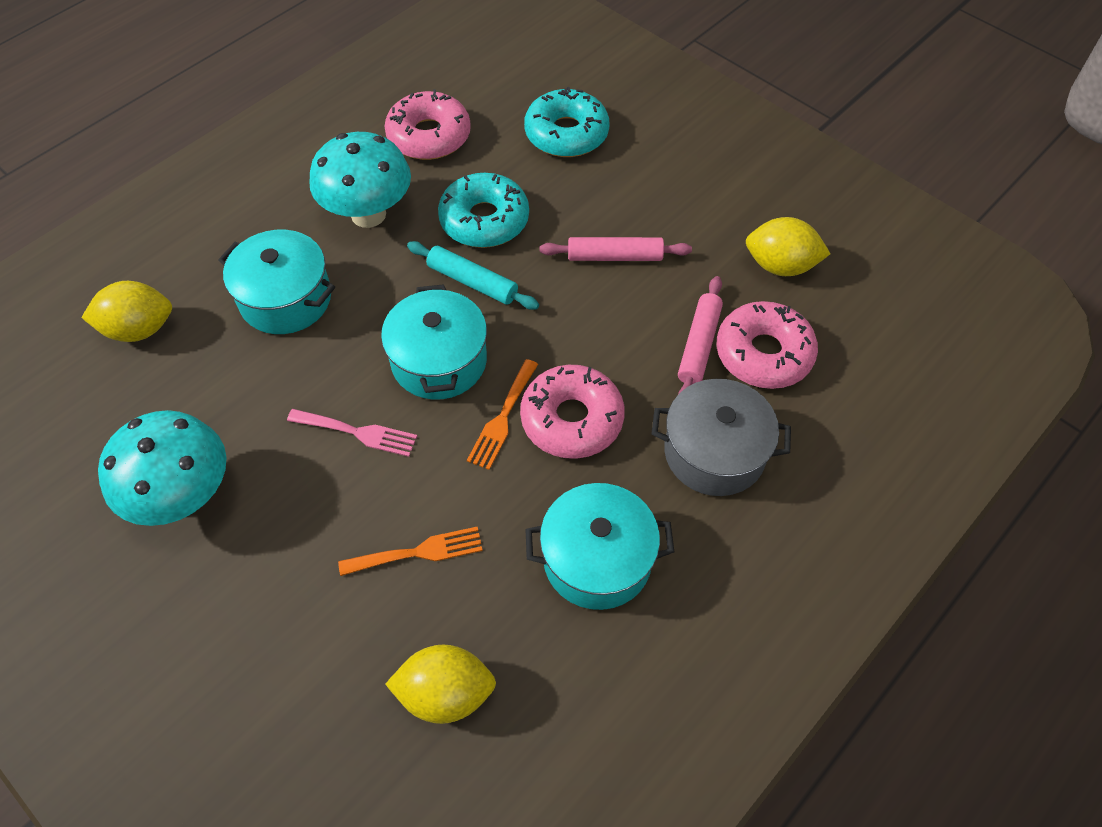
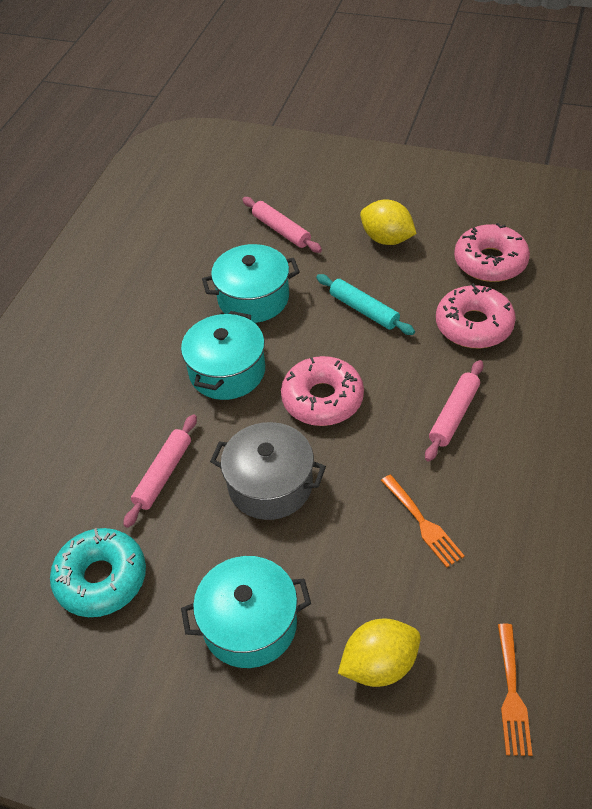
pink fork: [287,409,417,457] = 1 -> none = 0
pink rolling pin: [540,237,692,261] [678,276,723,394] = 2 -> [123,414,197,528] [242,197,322,253] [425,360,483,462] = 3
turquoise donut: [438,173,529,248] [524,87,609,157] = 2 -> [50,528,146,617] = 1
turquoise mushroom: [98,410,227,526] [309,132,411,228] = 2 -> none = 0
yellow lemon: [81,281,172,342] [385,645,496,724] [746,217,830,276] = 3 -> [338,618,421,687] [360,199,417,245] = 2

